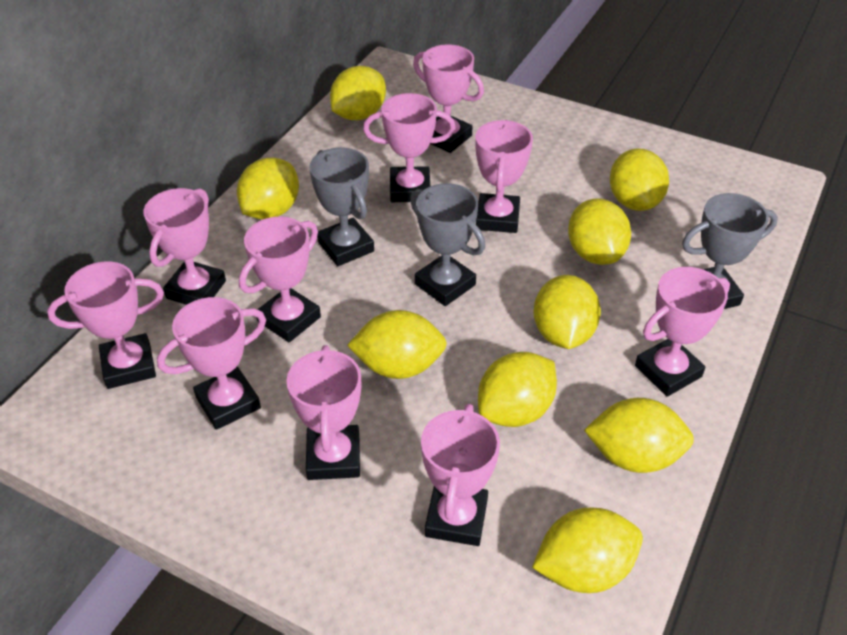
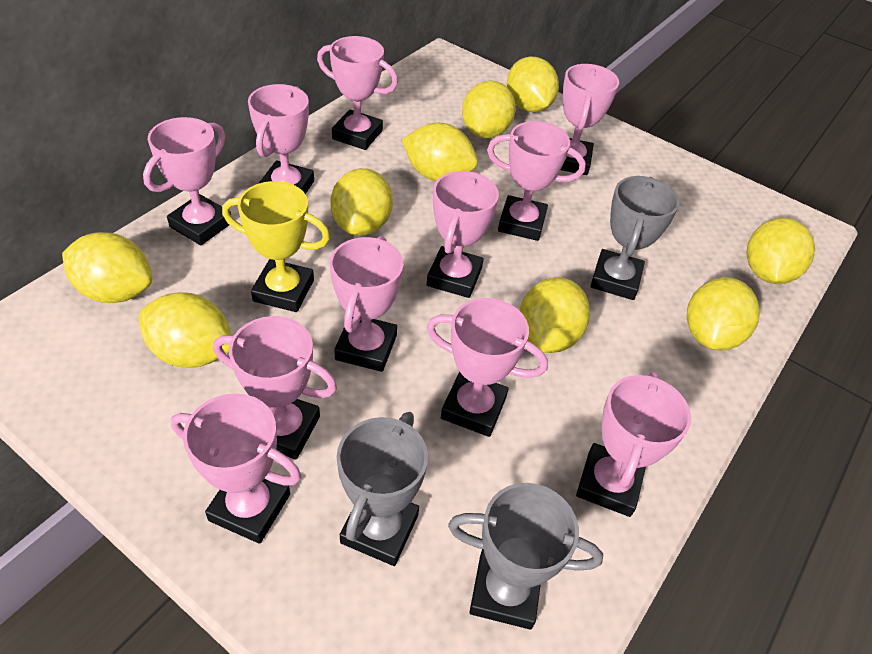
pink trophy: [47,262,164,389] [143,188,226,305] [157,297,266,430] [239,216,321,342] [286,345,361,480] [363,93,456,202] [413,44,484,153] [421,404,500,546] [475,120,533,233] [635,267,730,397] = 10 -> [143,117,231,245] [171,393,301,544] [213,316,337,460] [248,84,314,194] [317,36,398,150] [330,236,403,372] [426,298,548,437] [427,171,499,298] [487,121,586,241] [561,64,619,175] [576,372,691,517] = 11
yellow trophy: none = 0 -> [222,181,330,312] = 1

